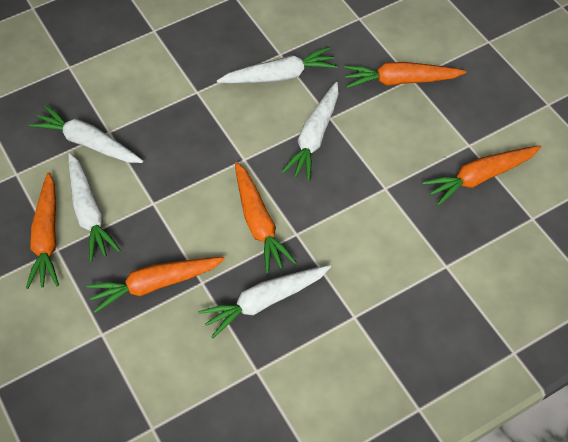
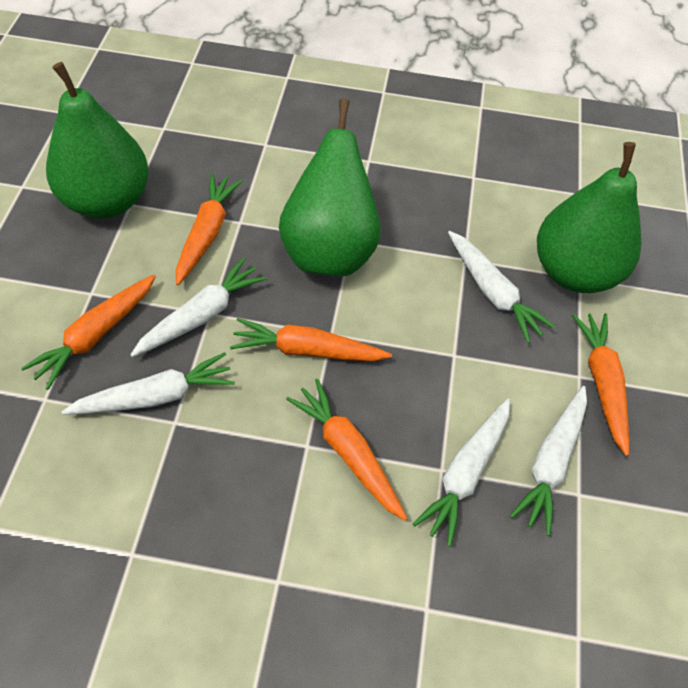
green pear: none = 0 -> [46,62,149,218] [279,98,381,276] [537,142,641,293] = 3

